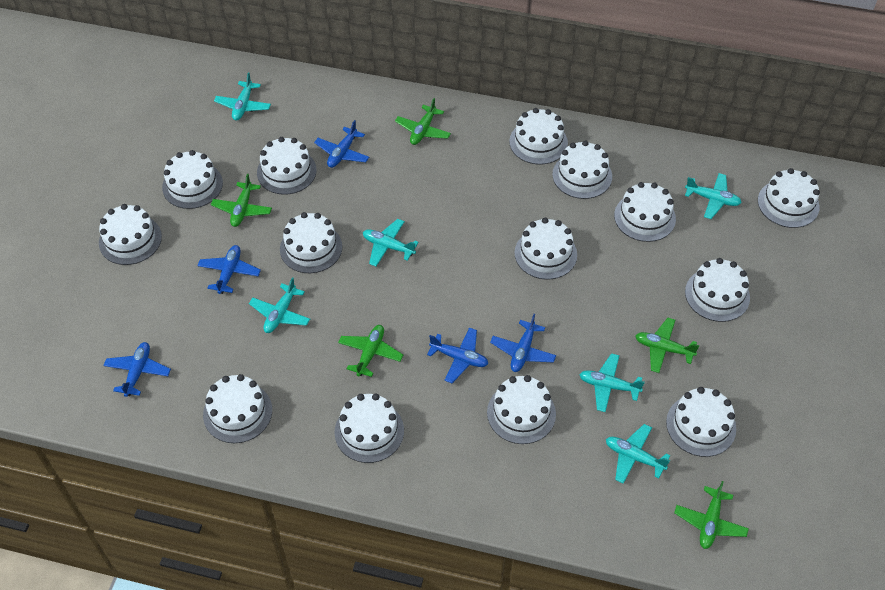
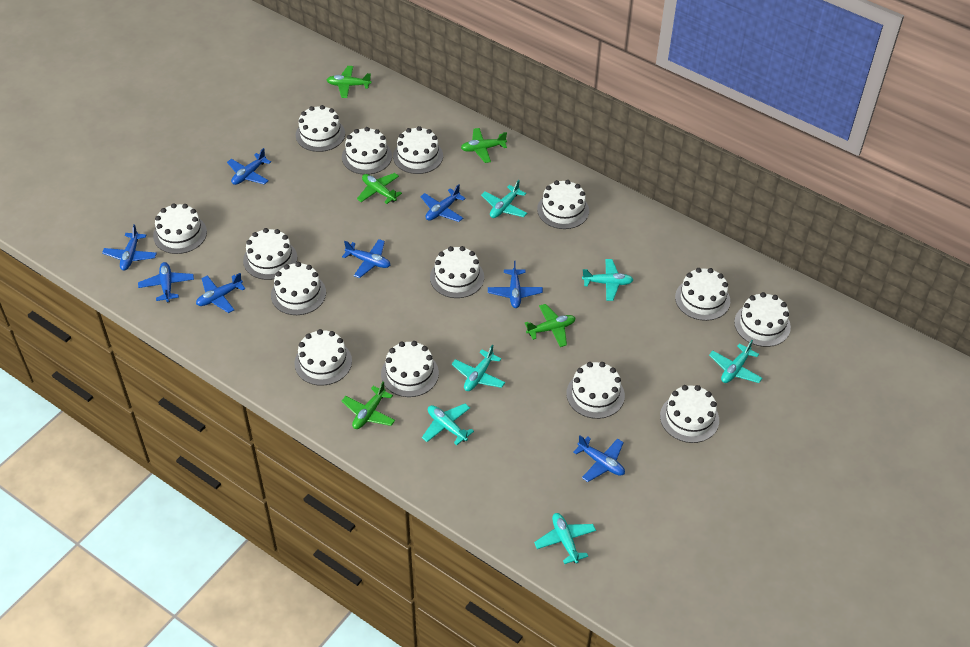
blue plane: [103,342,171,397] [197,245,261,294] [314,120,369,168] [427,328,488,383] [490,314,556,372] = 5 -> [102,224,157,270] [138,262,194,302] [196,273,246,313] [227,148,271,185] [342,239,390,278] [420,184,466,222] [488,260,543,308] [573,435,625,482] = 8

